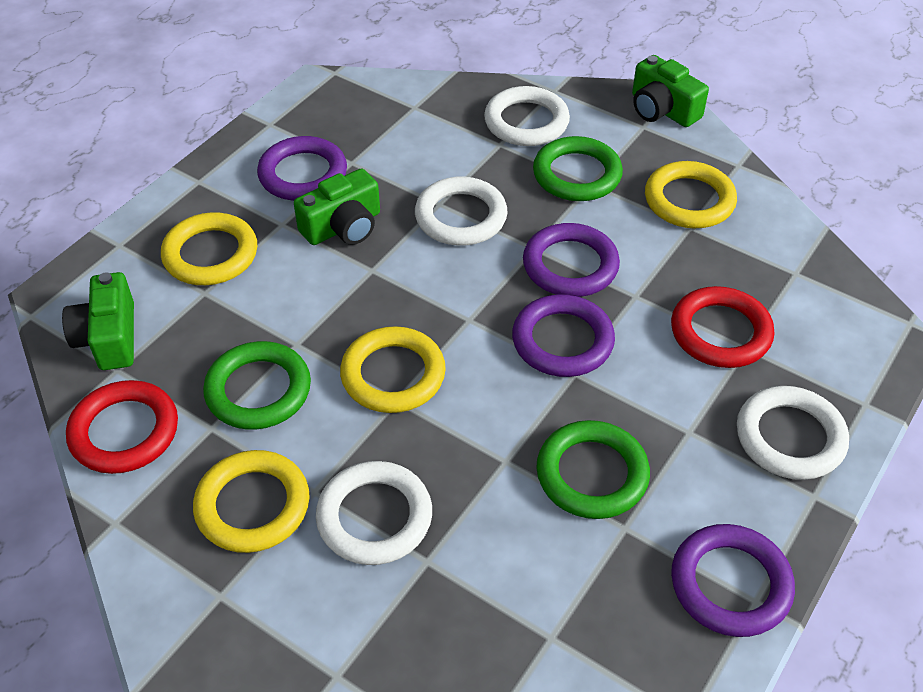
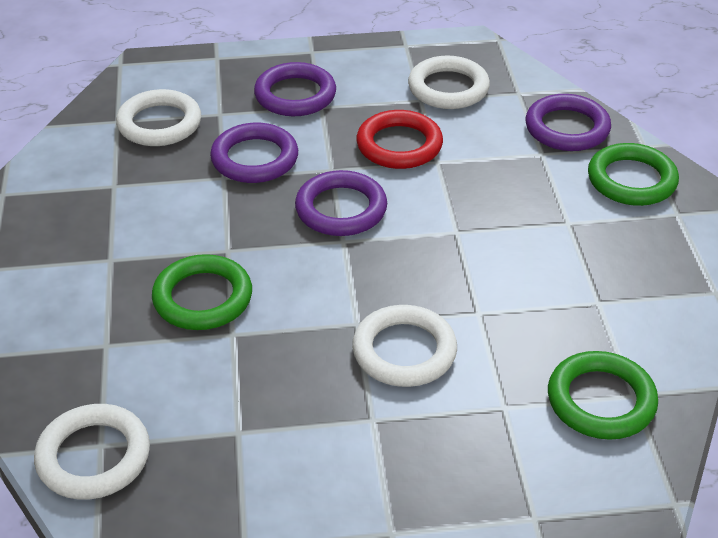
green camera: [62,272,134,370] [294,169,380,245] [632,55,709,127] = 3 -> none = 0
red ring: [66,380,178,474] [671,286,775,368] = 2 -> [356,110,443,169] = 1
yellow ring: [161,212,257,285] [193,450,310,553] [340,326,446,413] [645,161,737,228] = 4 -> none = 0

